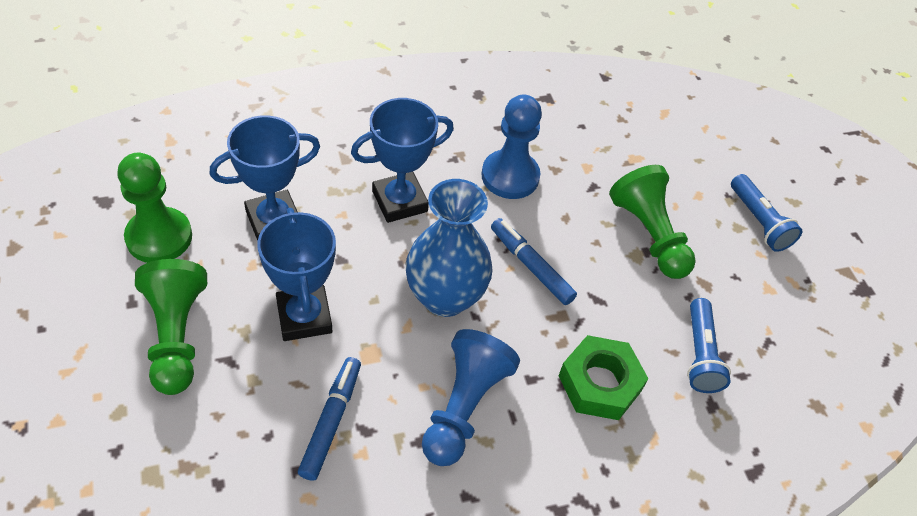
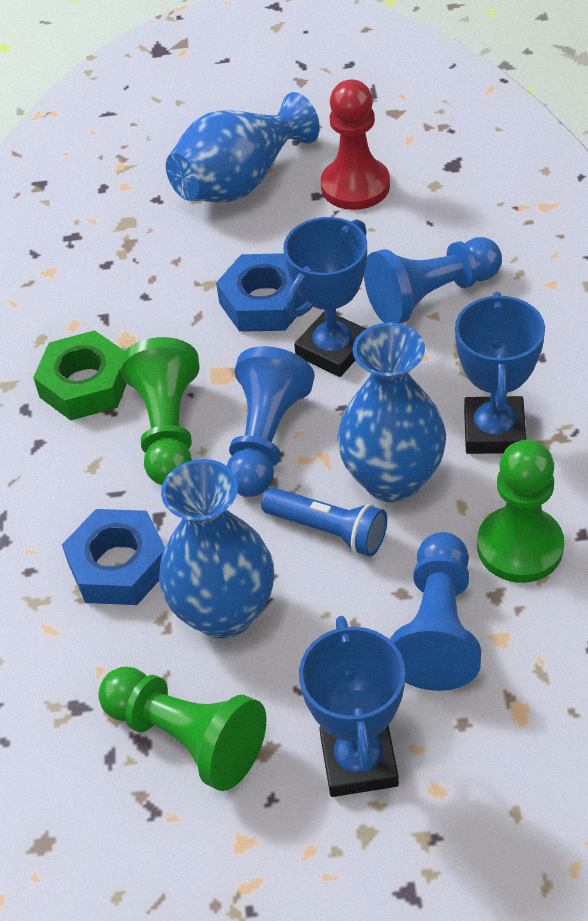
blue flashlight: [687,298,731,393] [731,174,802,252] = 2 -> [261,487,387,557] = 1
blue marker: [298,357,361,481] [491,218,577,305] = 2 -> none = 0
blue nut: none = 0 -> [62,509,165,605] [216,253,305,332] = 2
blue pawn: [422,329,520,466] [481,95,542,199] = 2 -> [226,346,315,497] [364,237,502,324] [390,532,481,691] = 3
blue vase: [406,179,493,317] = 1 -> [159,459,274,639] [166,92,320,202] [337,323,446,502] = 3
red pawn: none = 0 -> [321,79,390,210] = 1

